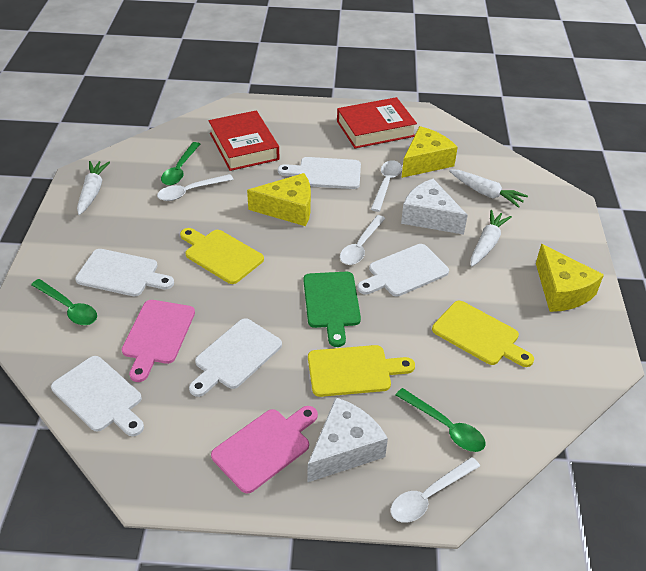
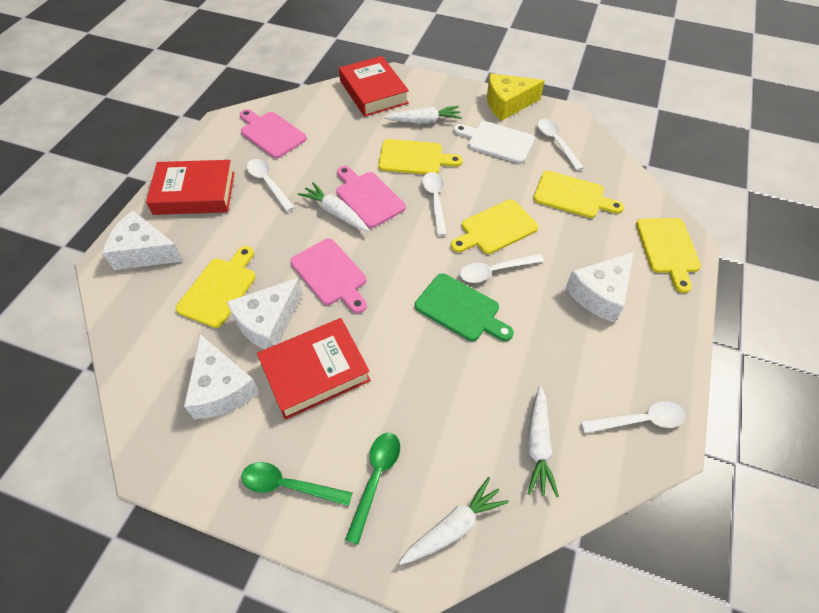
green spoon: [31,279,97,325] [161,142,200,185] [396,388,485,452] = 3 -> [241,462,353,506] [345,433,400,545] = 2
pink cutting board: [121,300,195,382] [211,406,318,493] = 2 -> [240,109,307,158] [291,238,367,313] [336,166,406,228] = 3
red book: [209,111,279,171] [337,97,417,148] = 2 -> [146,160,235,215] [257,318,371,420] [339,56,409,117] = 3
white carrot: [77,161,110,215] [449,169,528,208] [471,210,512,267] = 3 -> [298,182,369,231] [384,106,462,124] [399,477,509,565] [528,386,559,497] = 4
white cheese: [307,397,388,483] [401,179,468,235] = 2 -> [102,211,183,270] [184,334,260,419] [227,278,303,350] [565,252,634,323] = 4
white cutting board: [51,356,144,436] [75,249,174,296] [189,318,282,397] [278,157,361,189] [357,244,449,297] = 5 -> [454,121,535,164] = 1
white spoon: [157,174,234,201] [340,215,385,265] [371,160,402,212] [391,457,480,523] = 4 -> [246,159,295,212] [422,172,447,236] [460,254,544,283] [537,119,584,171] [581,401,686,433] = 5
yellow cheese: [247,173,311,226] [402,126,458,178] [536,244,604,312] = 3 -> [487,73,545,121] = 1
yellow cutting board: [180,228,264,284] [308,345,415,397] [432,301,534,367] = 3 -> [176,246,256,328] [378,139,463,175] [451,199,538,254] [533,171,624,218] [636,218,701,293] = 5

